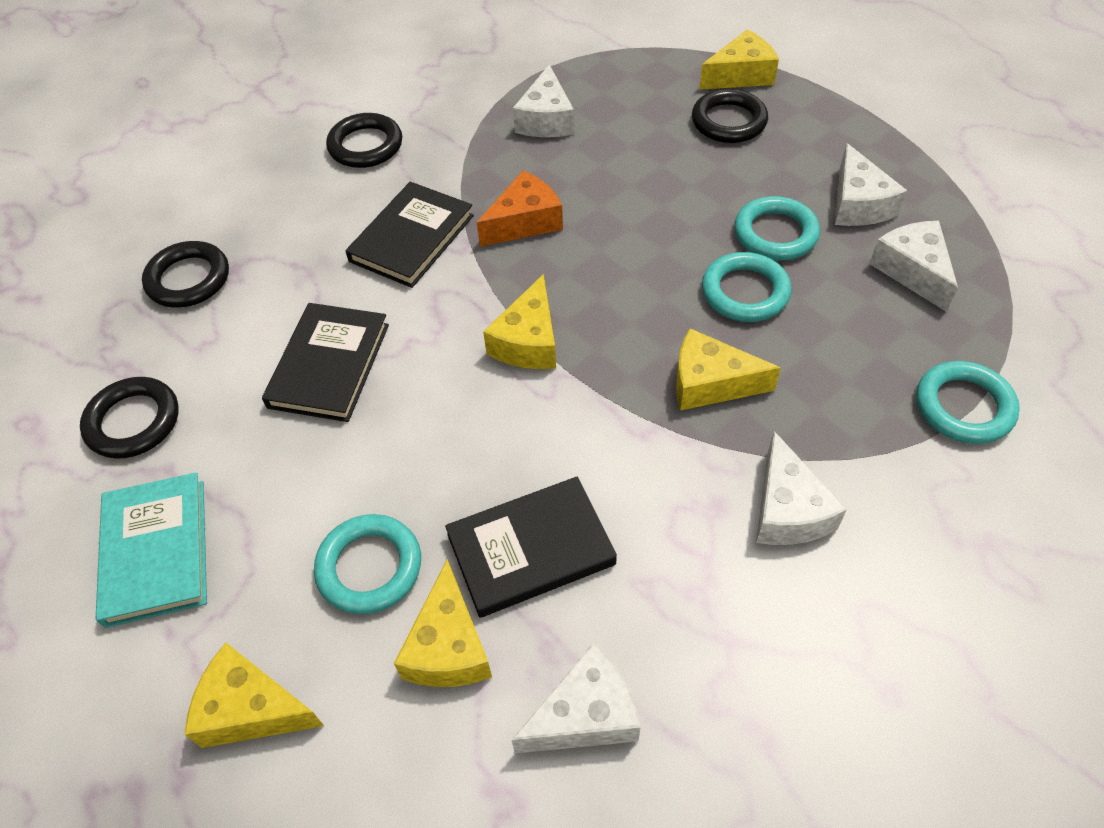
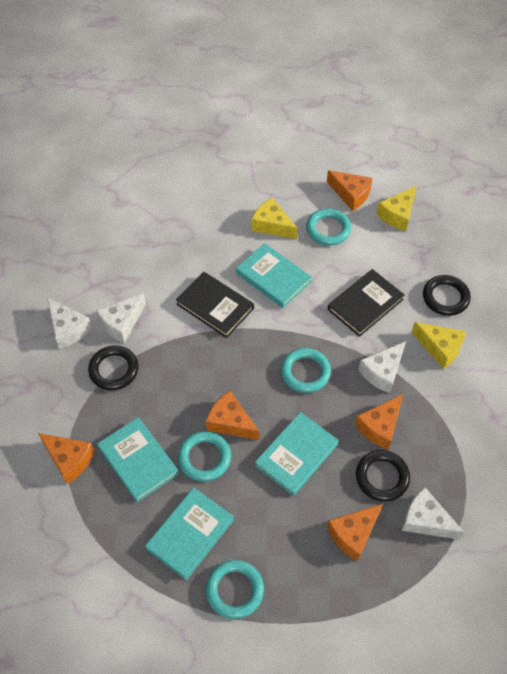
black book: [262,303,389,422] [346,182,474,288] [445,477,617,618] = 3 -> [176,272,254,338] [328,269,405,337] = 2
black ring: [80,377,179,459] [142,241,229,308] [326,113,402,168] [692,89,768,143] = 4 -> [88,345,139,390] [356,450,410,502] [423,275,471,316] = 3
orange cheese: [477,171,563,247] = 1 -> [38,433,95,484] [206,391,259,440] [327,170,373,211] [327,504,383,561] [355,394,403,449] = 5
turquoise book: [96,472,207,628] = 1 -> [97,417,179,502] [145,488,234,580] [236,243,312,308] [255,412,339,496] = 4
white cheese: [511,643,641,753] [513,64,574,137] [756,431,847,545] [835,143,907,226] [869,221,958,312] = 5 -> [47,297,92,349] [96,294,146,343] [359,341,406,393] [402,487,465,540] = 4
yellow cheese: [185,643,324,748] [394,559,492,687] [483,274,556,369] [676,328,781,411] [699,29,779,90] = 5 -> [251,197,298,239] [377,186,417,231] [412,322,466,369] = 3

